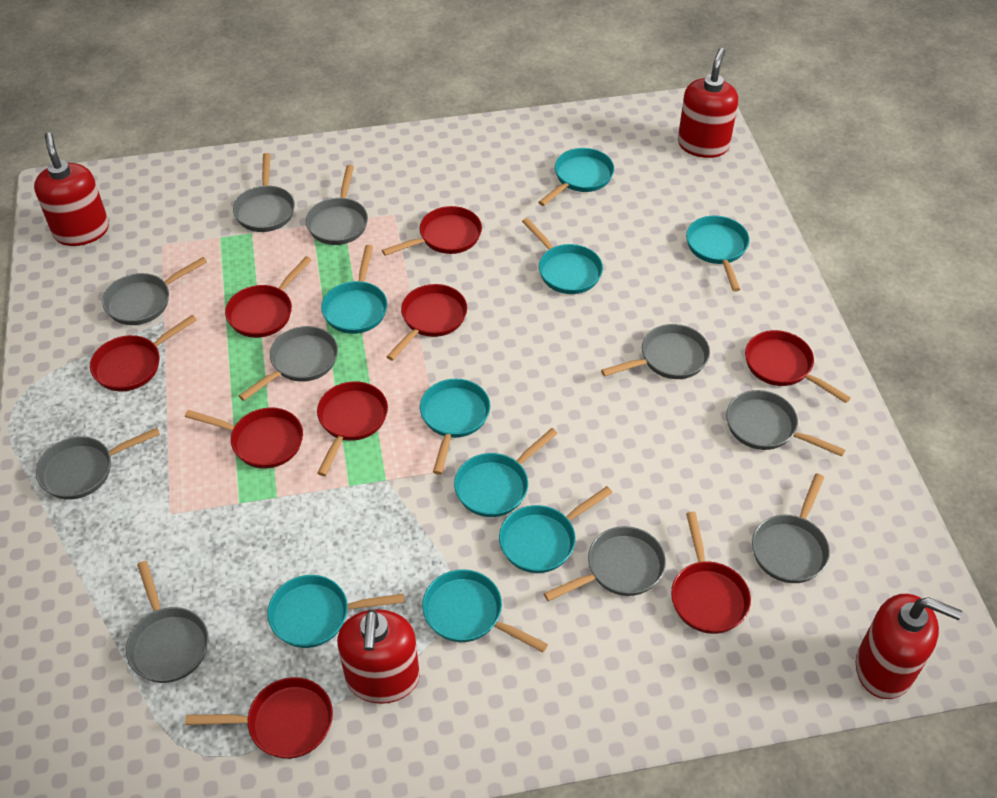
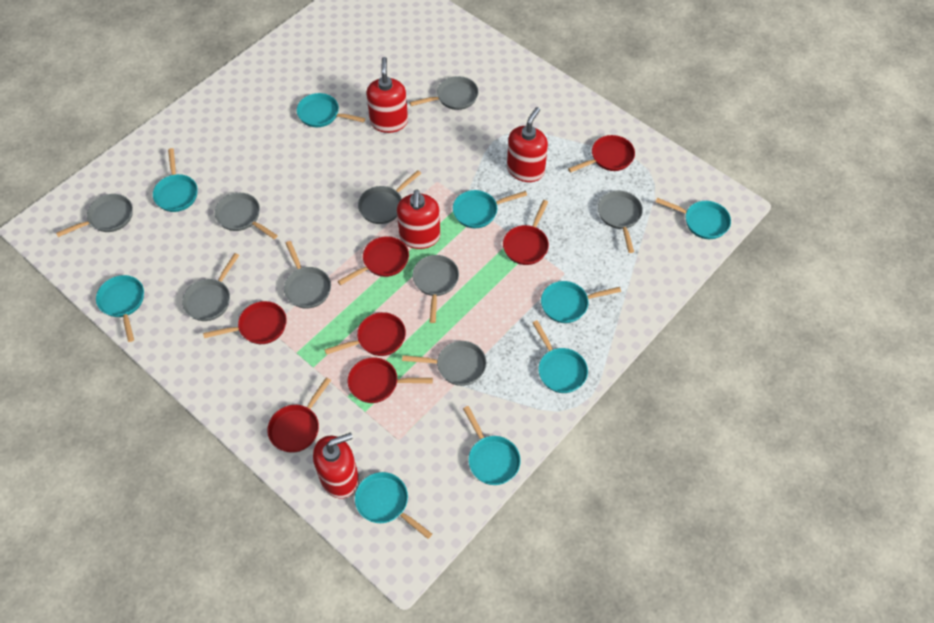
grey pan: [36,428,160,500] [102,257,207,325] [126,561,208,683] [233,153,295,232] [239,326,338,401] [306,165,368,245] [544,526,666,601] [601,324,710,379] [726,390,845,456] [752,473,830,583] = 10 -> [56,194,133,237] [182,253,239,321] [215,193,278,239] [284,241,331,309] [358,170,421,224] [402,341,487,386] [410,76,479,110] [412,255,459,323] [598,191,643,253] = 9
red pan: [90,315,197,392] [185,407,303,469] [185,677,333,759] [225,256,312,338] [317,381,388,476] [382,206,482,256] [386,284,467,361] [671,512,751,634] [745,330,851,403] = 9 -> [203,301,287,344] [267,377,331,453] [324,312,406,356] [338,236,409,285] [348,357,433,403] [503,200,549,265] [568,135,635,173] = 7

